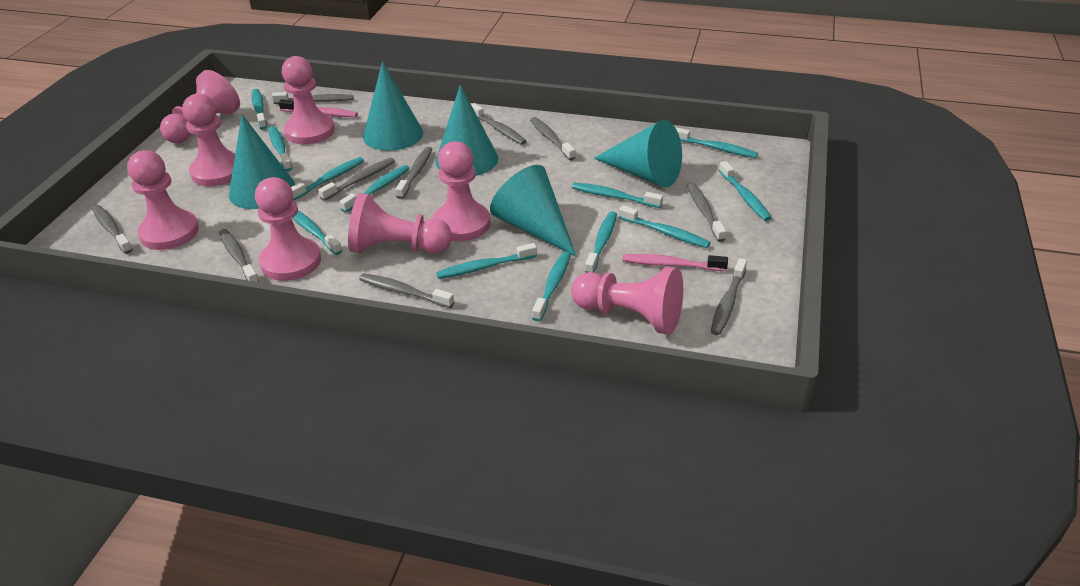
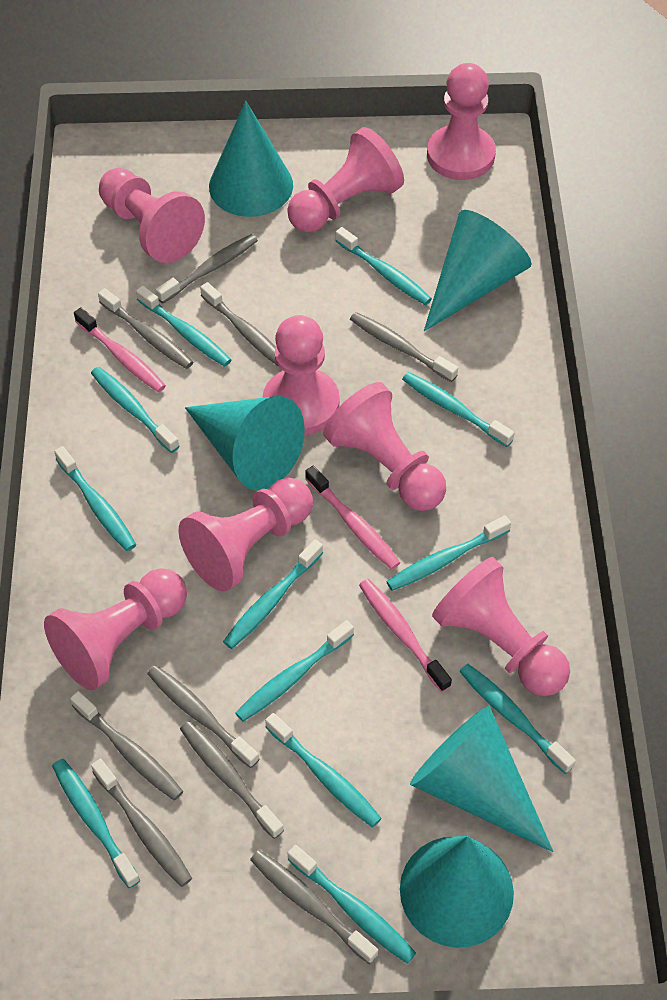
grey toothbrush: [92,205,133,254] [219,229,259,282] [272,92,354,104] [318,158,395,201] [359,273,454,308] [396,147,433,199] [471,103,526,145] [530,117,576,160] [687,183,726,242] [711,258,747,335] = 10 -> [70,691,183,801] [91,759,192,887] [98,288,193,369] [147,665,259,768] [156,234,258,303] [180,721,284,839] [200,282,279,367] [250,850,378,964] [350,312,458,382] = 9
pink toothbrush: [279,99,358,117] [622,254,728,271] = 2 -> [74,307,166,392] [305,466,400,570] [359,579,452,692] = 3

